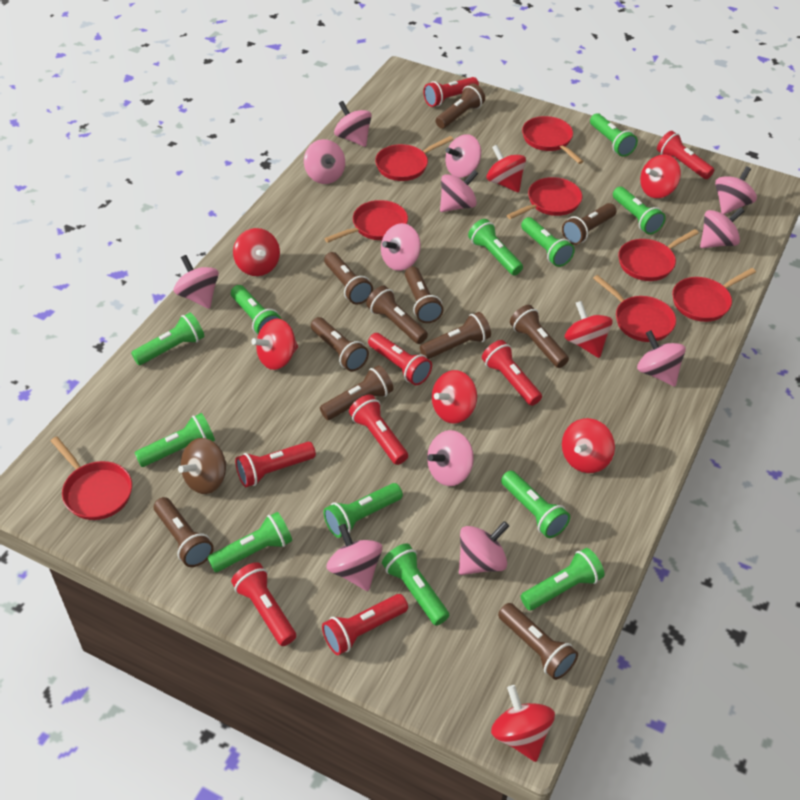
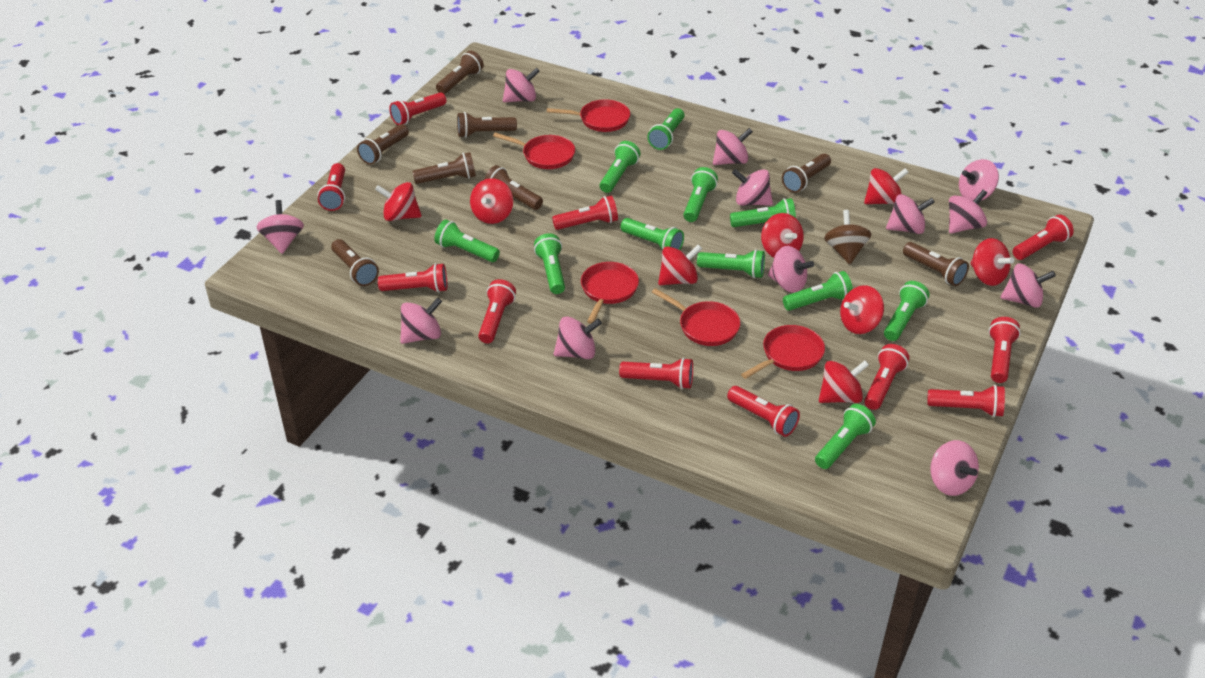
brown flashlight: [154,497,214,567] [311,317,369,371] [320,365,393,420] [324,252,373,305] [366,286,428,344] [405,266,444,323] [420,312,491,359] [436,83,485,129] [498,603,578,680] [510,305,569,368] [562,203,617,245] = 11 -> [331,239,379,286] [357,124,409,165] [412,152,476,184] [436,51,484,94] [457,112,517,138] [484,165,543,210] [782,153,831,193] [903,242,969,286] = 8
green flashlight: [131,313,204,365] [135,413,215,467] [207,512,292,572] [231,285,282,334] [323,483,403,538] [382,543,449,626] [468,219,523,276] [501,471,570,538] [521,217,575,267] [521,548,604,610] [590,113,638,157] [613,187,666,235] = 12 -> [434,220,500,262] [534,233,565,294] [600,141,641,193] [621,218,684,250] [647,108,685,150] [684,167,718,222] [697,249,765,278] [730,198,796,227] [783,271,853,311] [815,404,876,469] [884,281,929,341] = 11
red flashlight: [231,562,296,646] [235,442,316,487] [322,594,408,655] [349,395,408,465] [368,333,432,385] [423,77,479,107] [482,340,542,406] [657,131,714,179] = 8 -> [318,163,345,211] [378,263,447,293] [389,92,446,125] [478,279,516,344] [552,196,618,230] [619,358,693,389] [727,386,800,437] [864,344,909,410] [927,385,1005,417] [989,317,1021,383] [1013,215,1074,260] = 11
red pan: [51,436,132,520] [324,200,408,243] [375,136,454,181] [507,177,582,219] [522,116,584,164] [593,275,676,342] [618,229,699,281] [672,268,756,322] = 8 -> [493,132,575,169] [547,99,630,132] [581,262,639,324] [652,288,740,346] [741,325,825,379] = 5

